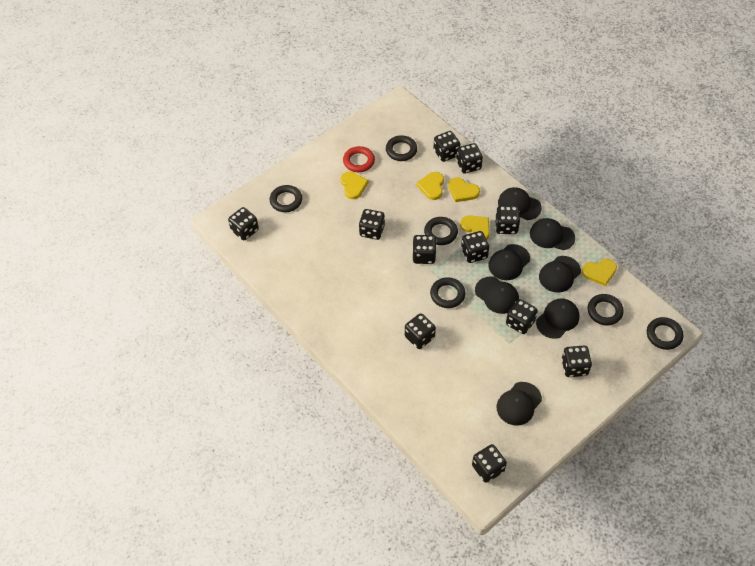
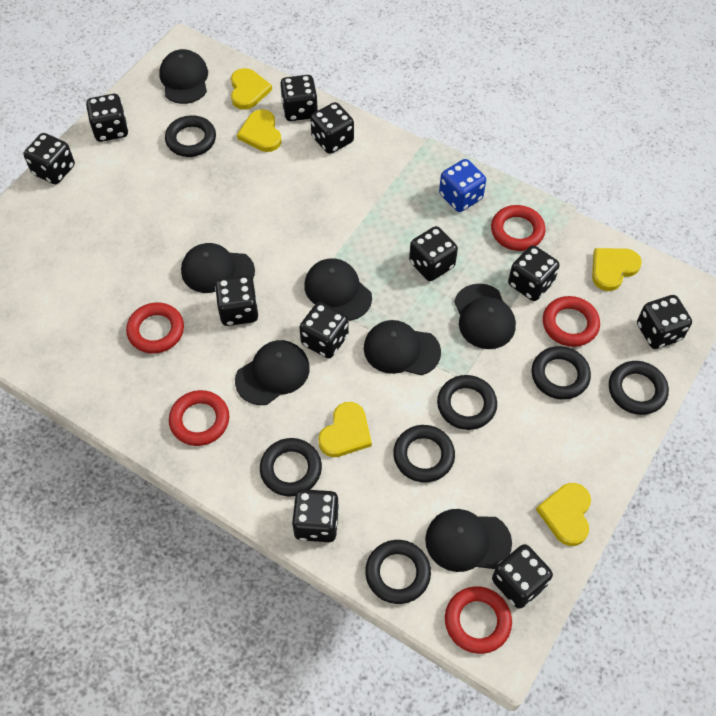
black ring: [270,185,302,212] [386,135,417,161] [424,217,458,245] [430,277,466,308] [587,294,624,325] [647,317,684,350] = 6 -> [165,115,216,157] [260,438,322,497] [365,540,431,604] [393,425,455,483] [437,375,497,430] [532,346,591,400] [609,361,669,415] = 7
blue dice: none = 0 -> [439,159,486,212] = 1
red ring: [343,146,375,172] = 1 -> [126,302,184,353] [169,390,229,446] [445,586,512,654] [491,205,545,251] [543,296,600,347] = 5

